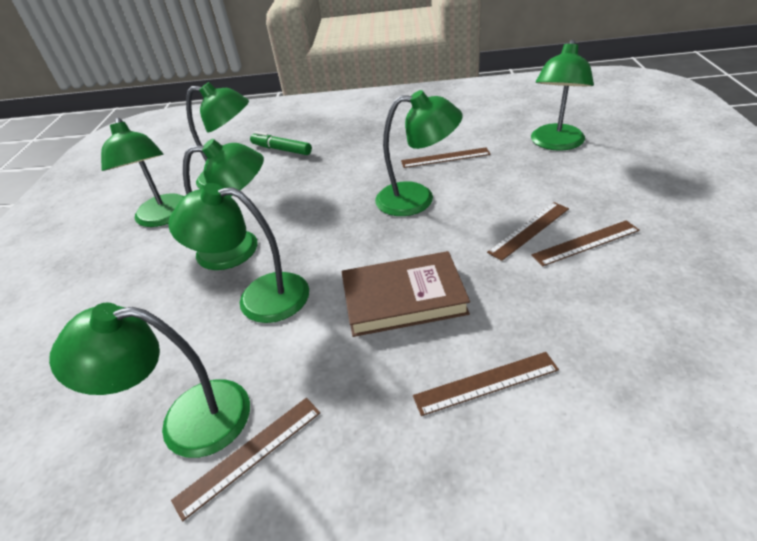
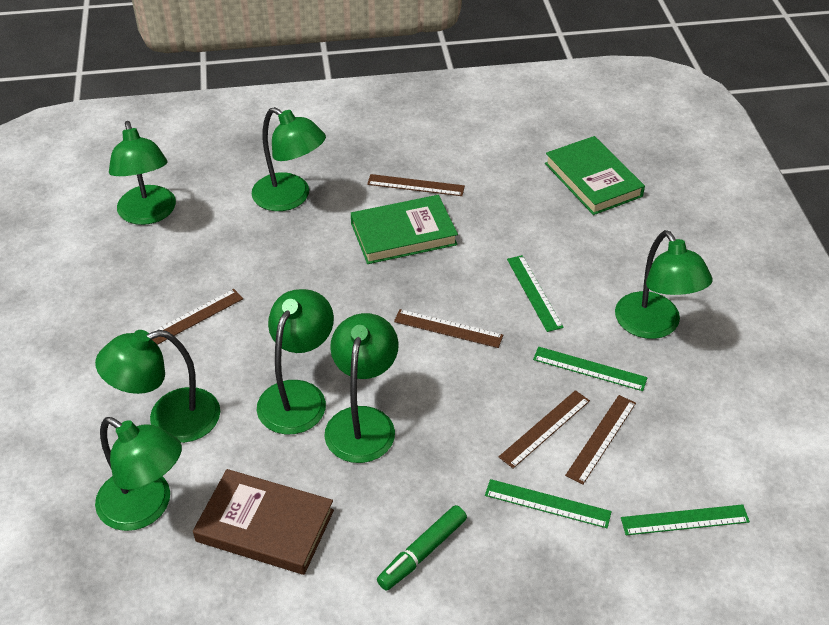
green book: none = 0 -> [351,195,458,264] [545,136,645,215] = 2
green ruler: none = 0 -> [485,479,612,528] [507,255,564,332] [533,347,647,391] [621,504,750,535] = 4

